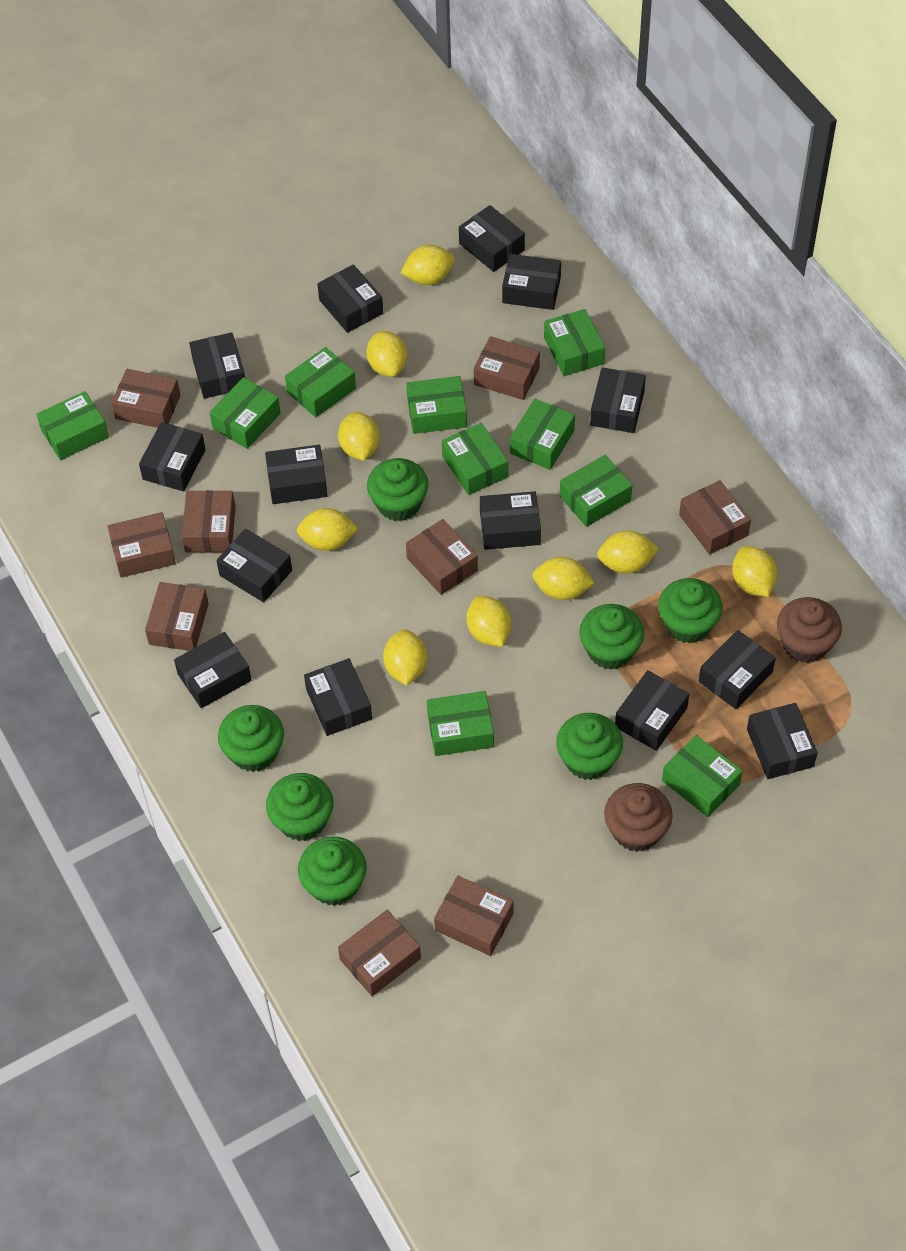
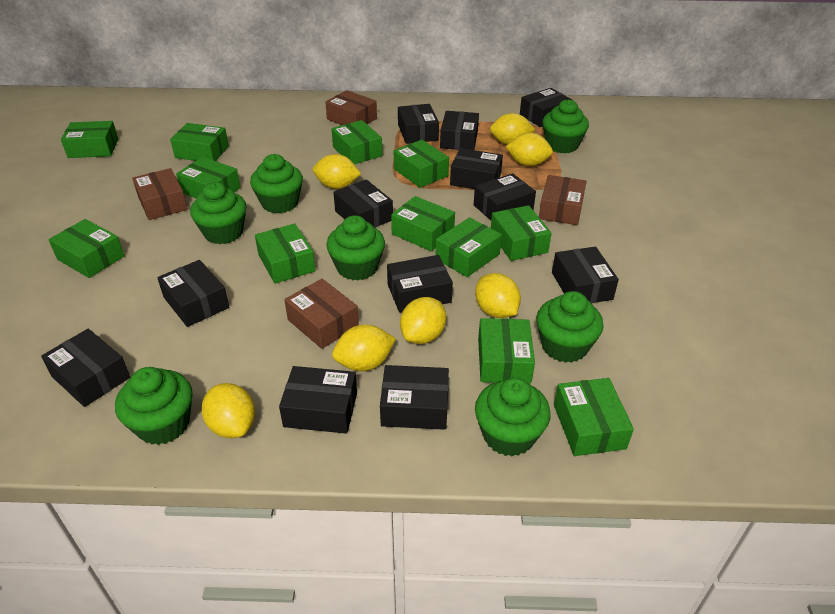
black box: [139,422,206,491] [174,632,252,708] [189,332,245,399] [216,529,292,602] [265,445,328,504] [304,658,372,736] [317,264,383,333] [459,205,525,272] [480,491,541,550] [502,254,561,310] [590,367,646,433] [615,670,689,751] [699,630,776,709] [747,703,818,779] = 14 -> [41,329,130,407] [157,260,229,327] [279,366,357,434] [333,179,393,228] [380,365,449,430] [387,255,453,313] [398,104,439,144] [440,111,479,150] [450,148,503,189] [474,173,536,220] [520,88,572,127] [552,247,619,303] = 12
brown box: [107,512,176,578] [111,369,180,428] [145,582,209,651] [182,490,236,553] [338,910,421,996] [406,519,478,595] [434,876,514,956] [474,336,540,400] [679,480,751,555] = 9 -> [132,168,188,220] [284,279,359,349] [325,90,377,125] [539,175,587,225] = 4
brown cupcake: [604,783,673,852] [777,597,842,663] = 2 -> none = 0
green box: [36,391,109,460] [210,377,281,449] [285,347,356,417] [407,376,467,434] [427,691,494,756] [442,423,508,495] [510,399,575,470] [544,309,605,376] [560,455,633,527] [662,735,743,817] = 10 -> [48,219,125,278] [61,121,118,158] [170,123,229,161] [176,157,241,199] [255,224,316,284] [331,120,382,164] [391,196,455,252] [394,140,449,188] [436,217,502,277] [478,318,535,384] [491,205,552,261] [554,378,634,456] = 12
yellow lemon: [296,508,359,551] [338,412,380,461] [366,331,407,377] [383,629,427,686] [401,245,455,285] [467,596,511,647] [532,557,595,600] [597,531,659,574] [732,546,777,597] = 9 -> [202,383,255,438] [313,154,361,189] [332,325,396,371] [400,297,446,344] [475,273,521,318] [490,113,535,145] [506,133,553,166] = 7

